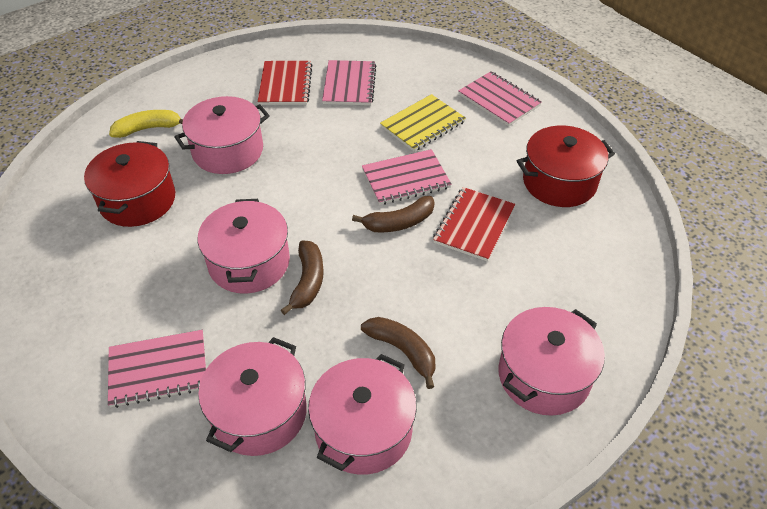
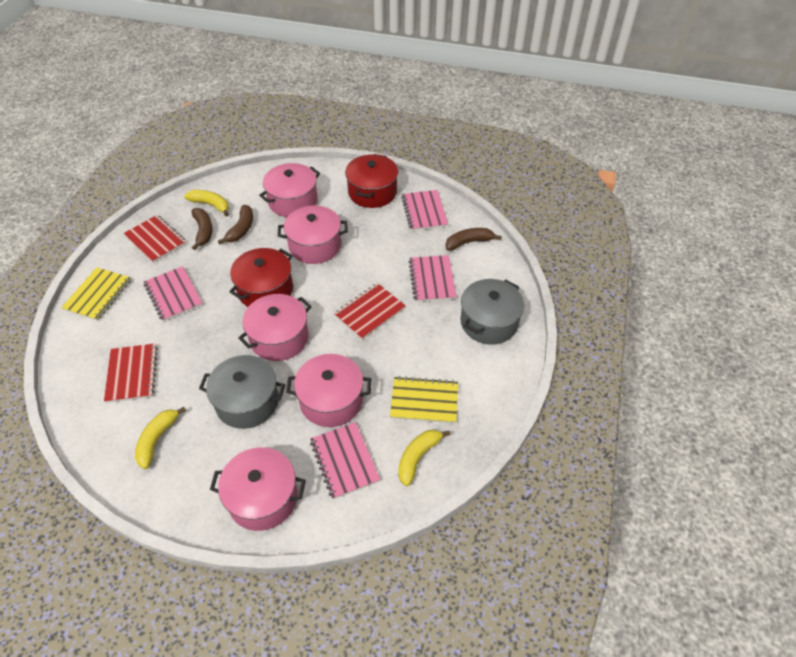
grey pot: none = 0 -> [199,355,285,429] [461,279,524,344] = 2
red notebook: [257,61,313,105] [433,187,516,262] = 2 -> [104,343,158,403] [124,215,186,263] [334,283,406,340] = 3
yellow banana: [109,110,183,138] = 1 -> [135,407,186,469] [184,190,229,216] [398,430,450,486] = 3
yellow notebook: [380,94,466,151] = 1 -> [61,267,131,321] [390,376,458,424] = 2

